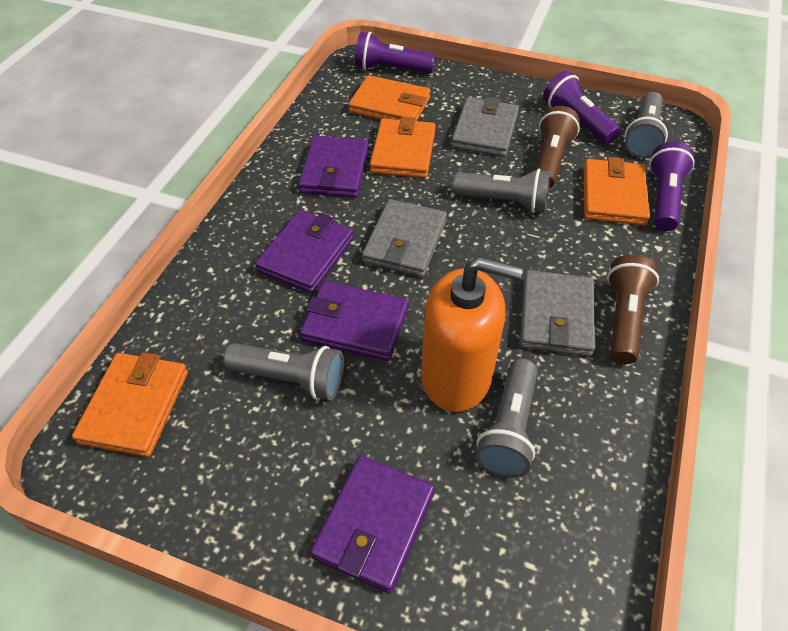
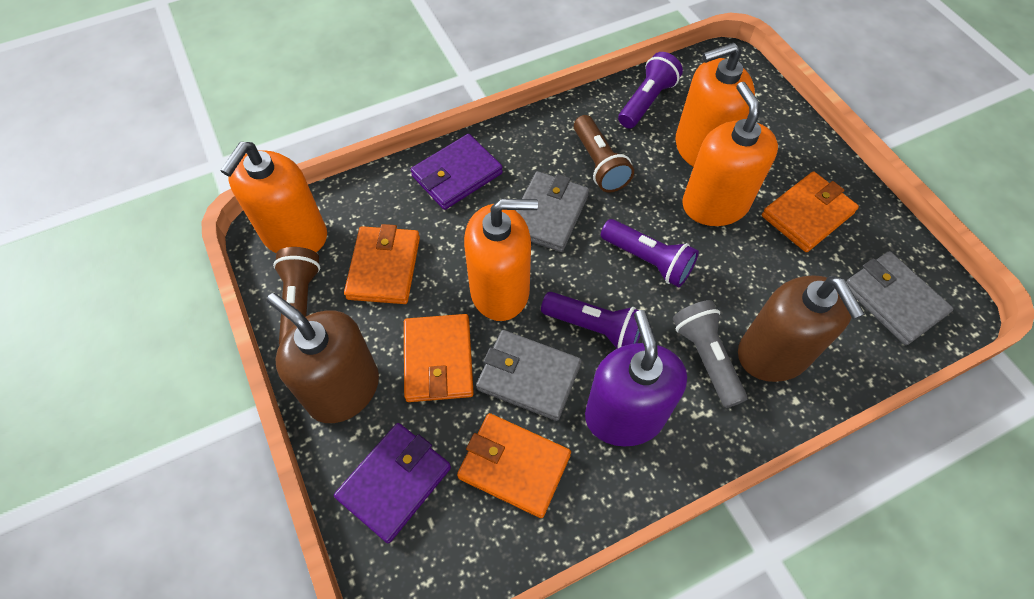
brown soap dispenser: none = 0 -> [267,293,379,423] [738,275,865,382] = 2
grey flashlight: [223,343,344,400] [453,169,551,213] [476,359,538,478] [624,92,668,158] = 4 -> [673,300,748,408] = 1
orange soap dispenser: [421,257,523,412] = 1 -> [221,142,327,253] [464,199,538,321] [675,42,755,167] [682,82,778,226] = 4
purple soap dispenser: none = 0 -> [585,310,687,447] = 1
purple wallet: [255,210,354,293] [298,136,369,198] [300,281,408,361] [310,456,435,593] = 4 -> [334,423,451,543] [411,134,503,210] = 2

